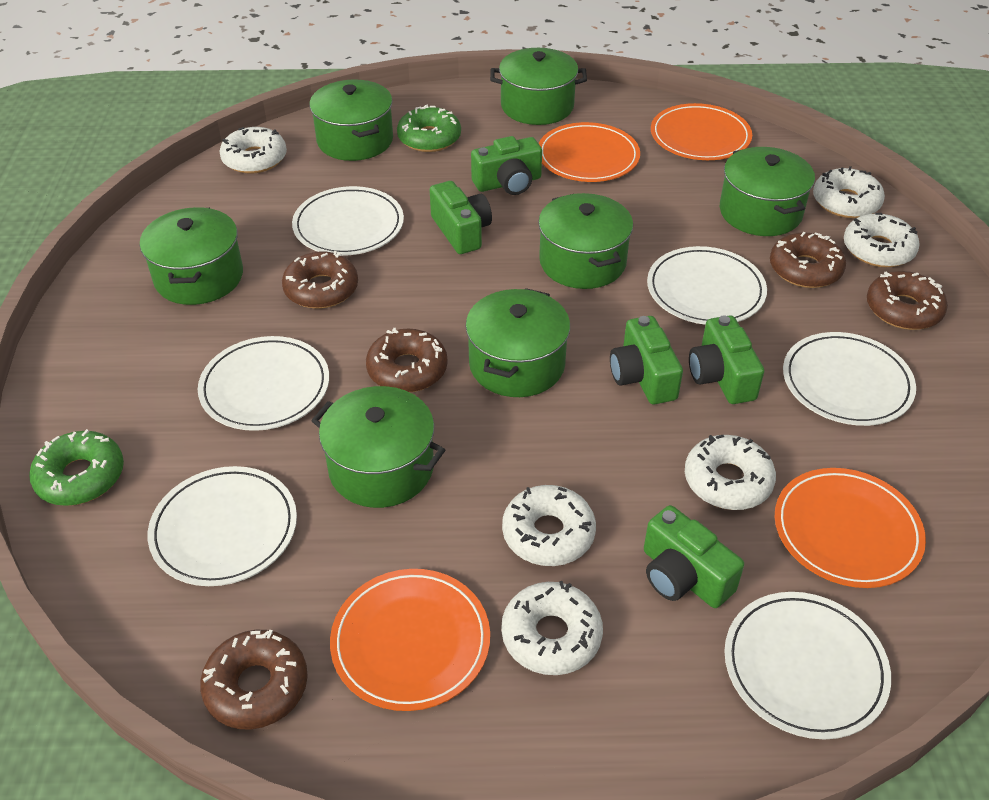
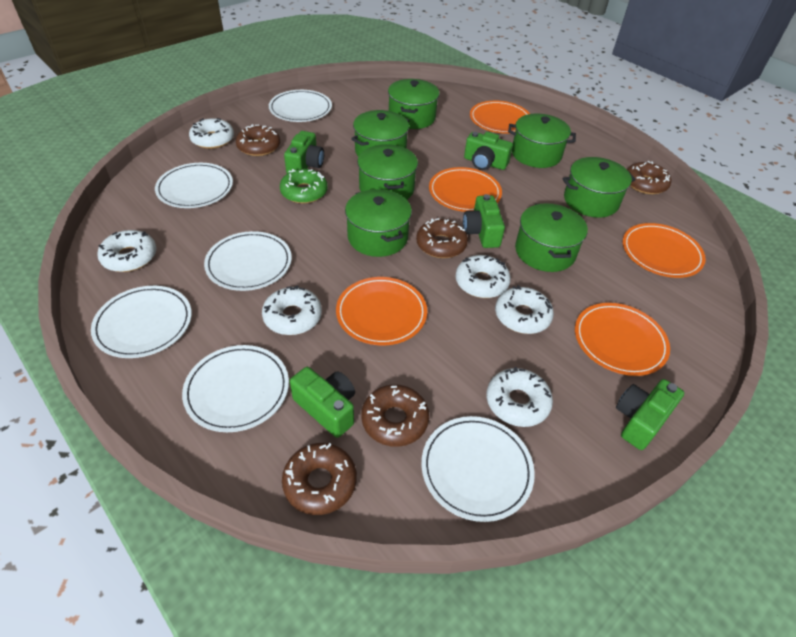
green donut: [29,429,124,506] [397,105,461,152] = 2 -> [280,169,328,204] = 1
orange plate: [330,569,490,711] [538,122,640,182] [651,103,752,160] [775,468,926,588] = 4 -> [336,277,427,345] [429,167,502,212] [470,101,530,134] [575,303,670,376] [623,223,706,278] = 5

